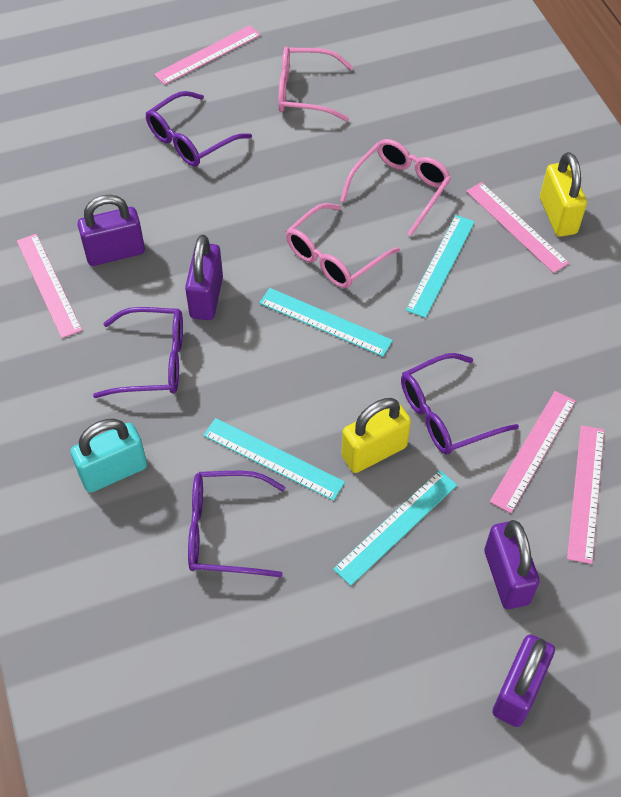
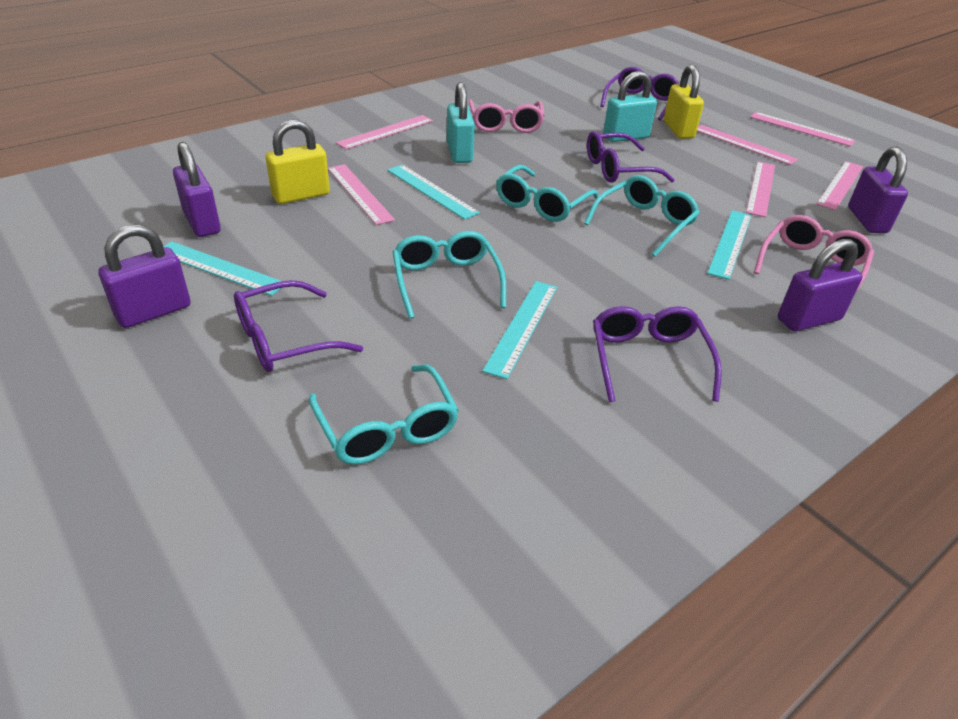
pink glasses: [278,47,353,121] [286,203,400,288] [340,139,451,236] = 3 -> [469,99,545,133] [754,215,874,292] = 2
pink ruler: [17,234,82,338] [154,25,261,85] [466,182,569,273] [490,391,576,513] [567,425,604,564] = 5 -> [328,164,395,225] [336,115,433,150] [697,125,798,165] [746,161,775,217] [750,112,856,147] [816,161,863,210] = 6
turquoise glasses: none = 0 -> [309,364,459,464] [392,231,506,319] [496,165,599,222] [584,175,700,257] = 4
turquoise padlock: [71,419,147,493] = 1 -> [447,82,475,163] [603,71,657,142] = 2

